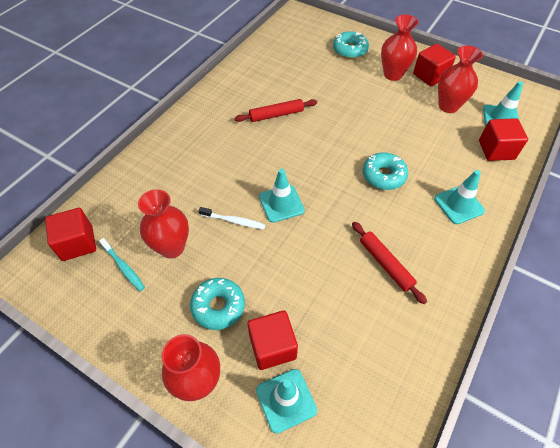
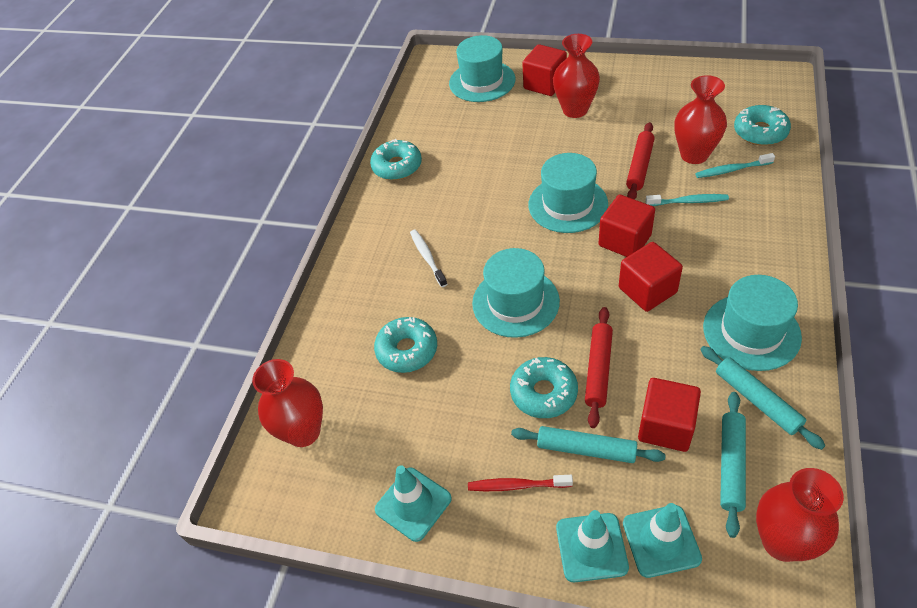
red toothbrush: none = 0 -> [468,475,573,491] = 1
turquoise donut: [190,278,245,330] [333,31,369,59] [363,152,408,190] = 3 -> [370,139,422,180] [374,317,437,373] [510,357,578,418] [734,105,791,146] = 4
turquoise hat: none = 0 -> [449,35,515,102] [472,248,560,338] [529,153,608,233] [703,275,802,371] = 4
turquoise rolling pin: none = 0 -> [511,426,666,463] [700,346,826,450] [720,392,746,538] = 3
turquoise toothbrush: [99,238,145,291] = 1 -> [645,194,729,206] [695,153,775,178] = 2
turquoise traffic cone: [256,369,317,434] [259,169,305,223] [434,170,485,224] [483,81,523,126] = 4 -> [375,465,452,542] [556,510,629,582] [623,503,702,578] = 3

